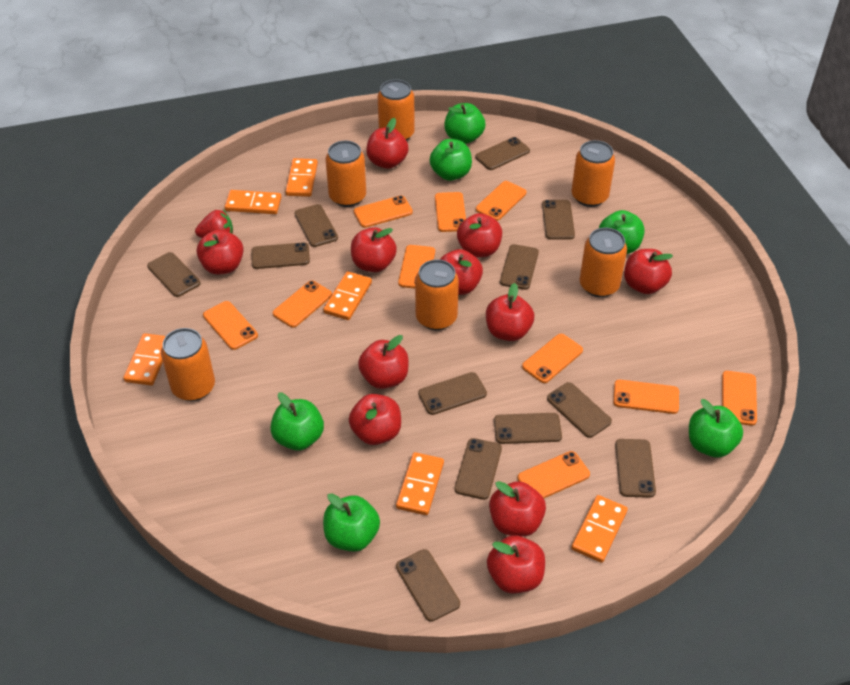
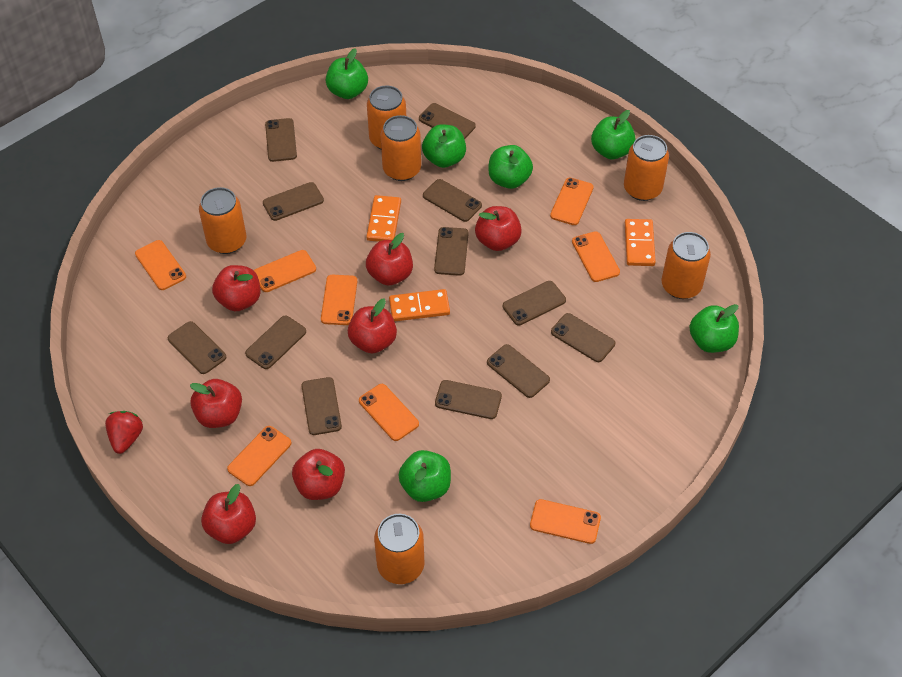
orange domino: [123,333,166,386] [225,190,282,214] [285,158,318,197] [323,271,372,320] [396,452,444,515] [571,495,628,563] = 6 -> [366,195,401,242] [389,289,450,321] [625,219,656,266] = 3
orange phone: [203,301,258,350] [273,281,332,328] [354,195,413,228] [398,245,435,289] [435,192,466,232] [476,181,526,221] [517,451,590,498] [522,334,583,383] [613,380,679,414] [722,371,757,426] = 10 -> [135,240,186,290] [227,426,291,486] [254,250,316,292] [321,275,357,325] [359,384,419,441] [530,499,601,544] [550,178,594,225] [572,231,620,282] = 8
red apple: [197,230,244,274] [349,394,401,445] [351,227,397,272] [358,335,409,389] [366,118,408,169] [439,249,483,295] [457,213,502,257] [486,283,534,341] [487,535,545,593] [489,481,546,536] [624,249,673,294] = 11 -> [190,379,242,428] [201,484,256,544] [212,265,260,311] [292,449,345,500] [348,298,397,354] [366,233,413,285] [475,206,522,251] = 7

